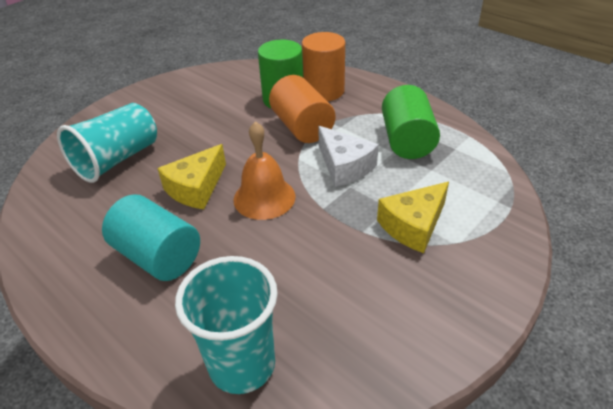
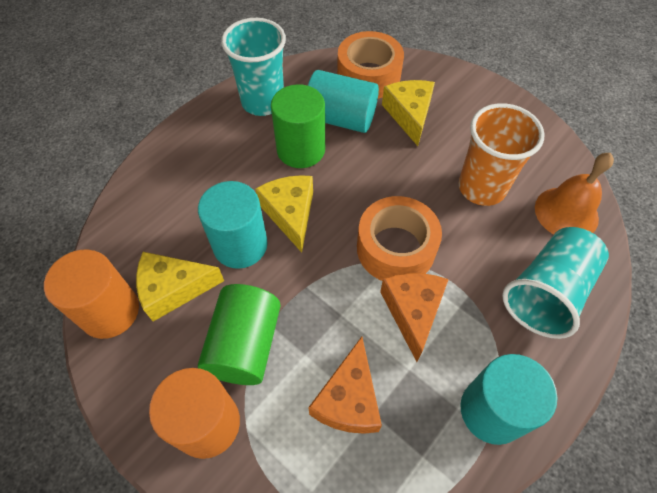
orange cheese: none = 0 -> [308,337,382,434] [380,273,449,362] = 2
orange cup: none = 0 -> [459,103,545,206] = 1
orange tape: none = 0 -> [337,31,404,99] [357,196,442,281] = 2
turquoise cylinder: [102,195,200,281] = 1 -> [198,181,268,269] [308,70,379,133] [461,354,557,445] = 3
white cheese: [318,126,379,187] = 1 -> none = 0
yellow cheese: [157,144,226,209] [377,182,449,253] = 2 -> [136,252,224,321] [255,175,313,253] [382,80,435,146] = 3

